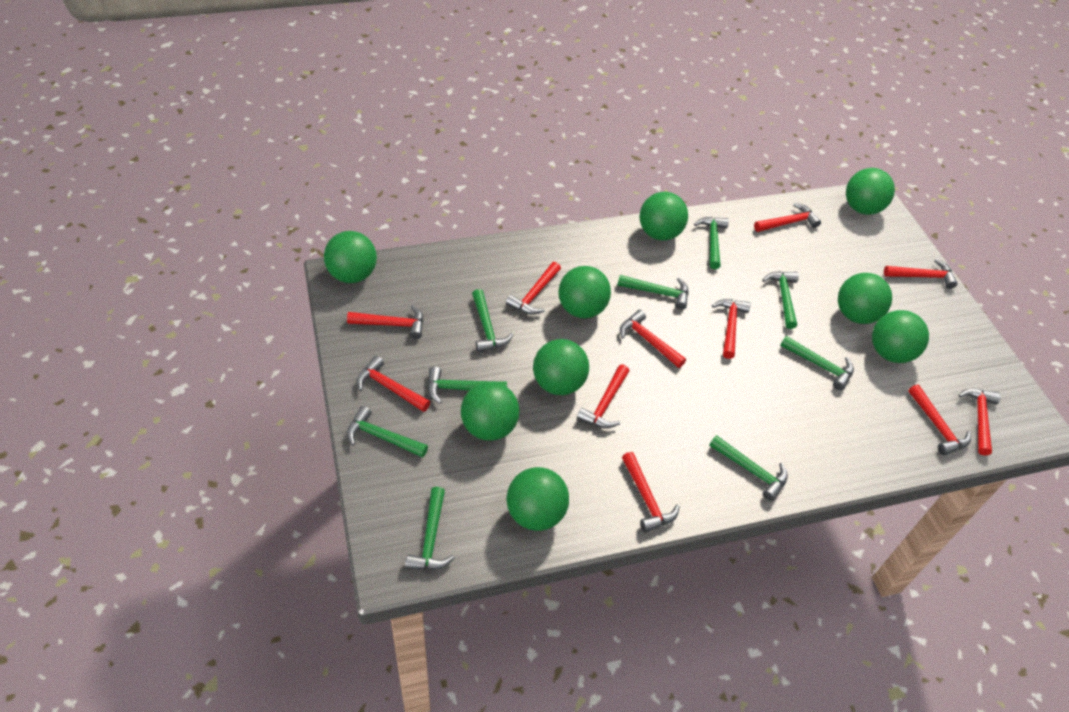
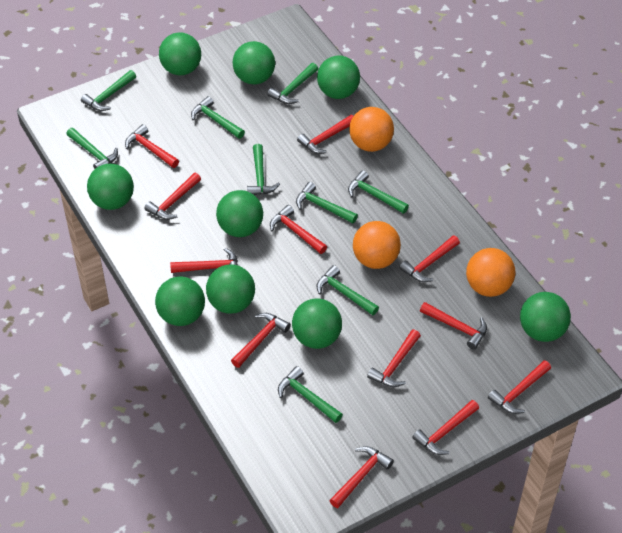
orange ball: none = 0 -> [349,107,394,152] [353,221,401,269] [466,248,515,297] = 3
red hammer: [347,305,424,339] [357,356,430,412] [506,262,561,315] [577,365,629,429] [620,310,686,368] [622,452,680,533] [712,299,750,359] [754,203,821,232] [884,259,957,289] [908,384,971,455] [958,388,1001,456] = 11 -> [125,124,179,168] [144,173,201,220] [170,248,238,273] [231,313,291,368] [270,205,327,254] [297,115,353,154] [329,446,394,508] [367,330,421,387] [399,235,460,282] [412,400,479,455] [420,302,487,350] [488,360,551,414] = 12

